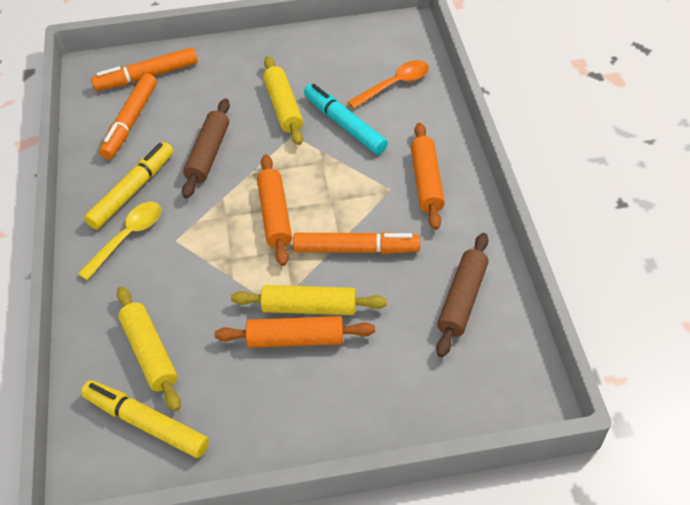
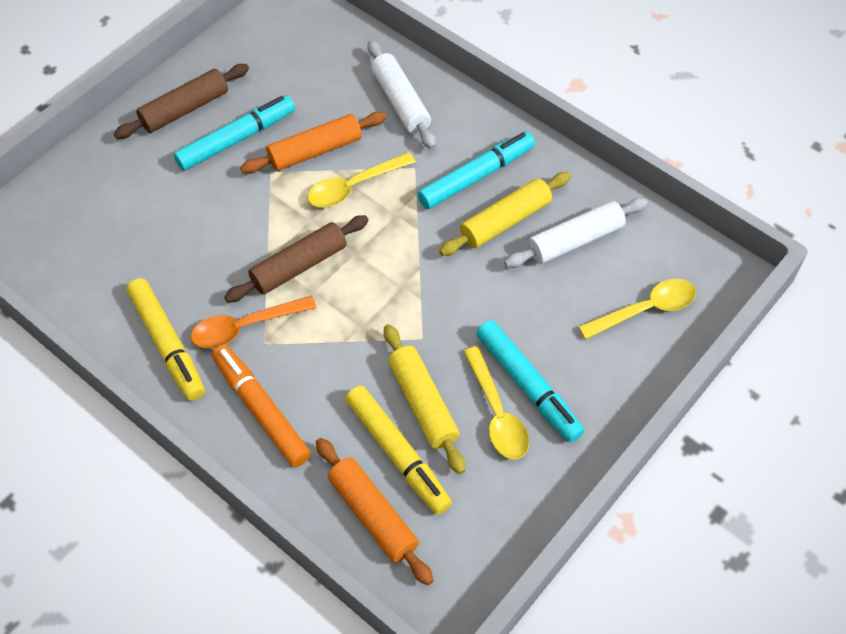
orange marker: [91,47,198,91] [99,73,157,159] [293,232,420,254] = 3 -> [212,345,311,467] = 1
orange rolling pin: [214,316,375,348] [257,155,292,266] [411,123,445,230] = 3 -> [240,112,386,174] [316,438,433,585] = 2
turquoise marker: [304,84,388,154] = 1 -> [174,95,295,171] [418,131,535,209] [476,320,584,442] = 3
white rolling pin: none = 0 -> [367,40,436,149] [504,198,648,268] = 2
yellow rolling pin: [117,286,181,412] [231,285,387,315] [263,56,303,145] = 3 -> [384,324,465,474] [439,172,571,256] = 2
yellow spoon: [78,202,161,280] = 1 -> [307,152,416,208] [463,346,529,460] [578,279,696,339] = 3

